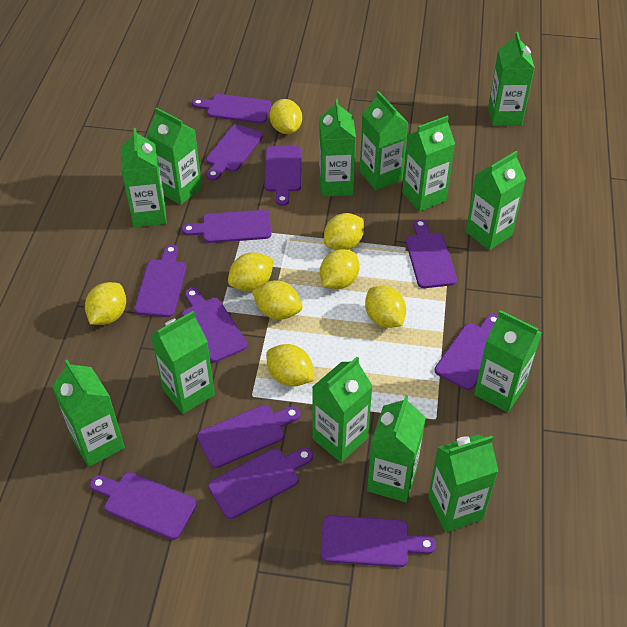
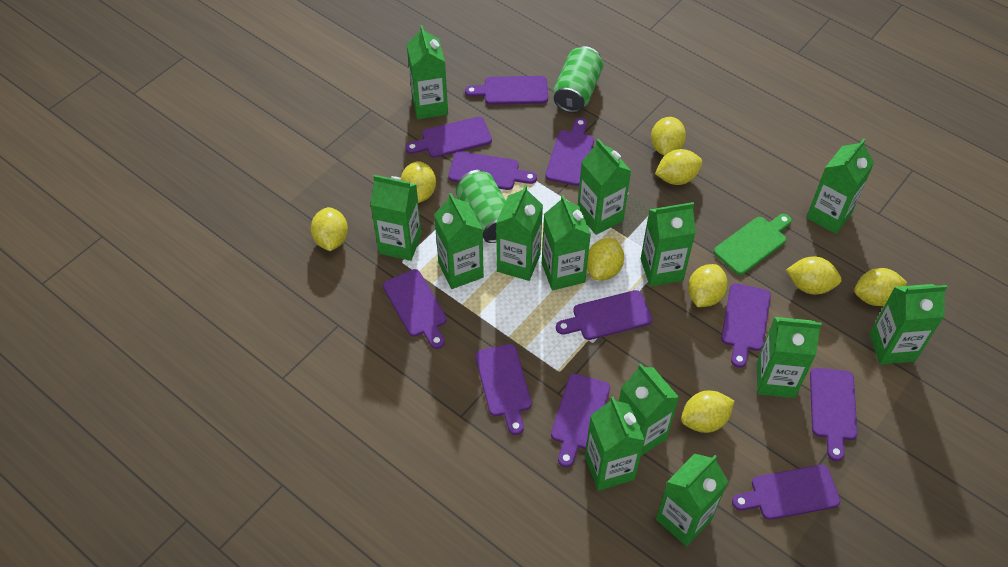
green can: none = 0 -> [456,170,506,243] [554,46,603,113] = 2
green cutting board: none = 0 -> [714,214,792,275] = 1
purple cutting board: [90,472,197,540] [134,245,186,317] [182,210,271,243] [182,288,247,362] [192,94,271,124] [197,405,301,468] [206,124,263,181] [208,448,313,519] [264,146,301,206] [320,515,436,567] [406,219,457,288] [435,314,498,390] = 12 -> [383,269,447,349] [405,117,492,158] [448,151,537,190] [465,76,548,105] [475,344,532,435] [545,118,594,186] [551,374,610,467] [556,290,652,340] [721,283,771,368] [732,465,841,520] [810,368,858,461] = 11
yellow lemon: [85,282,126,325] [228,252,274,291] [252,280,303,320] [266,344,314,387] [269,99,302,134] [320,249,360,289] [324,213,364,250] [365,286,406,328] = 8 -> [311,207,348,251] [401,161,436,203] [587,238,624,281] [651,117,686,156] [655,149,702,185] [681,391,734,433] [688,264,728,307] [786,257,841,295] [854,268,907,306] = 9

